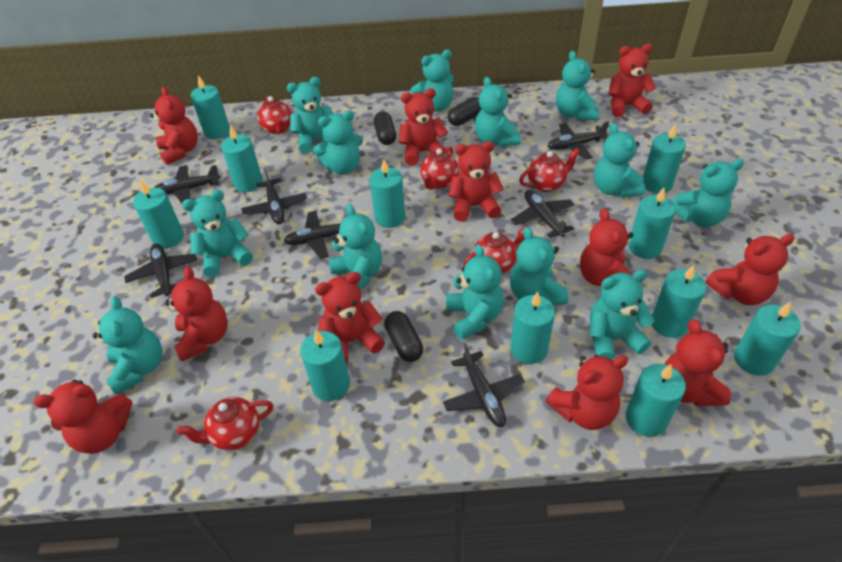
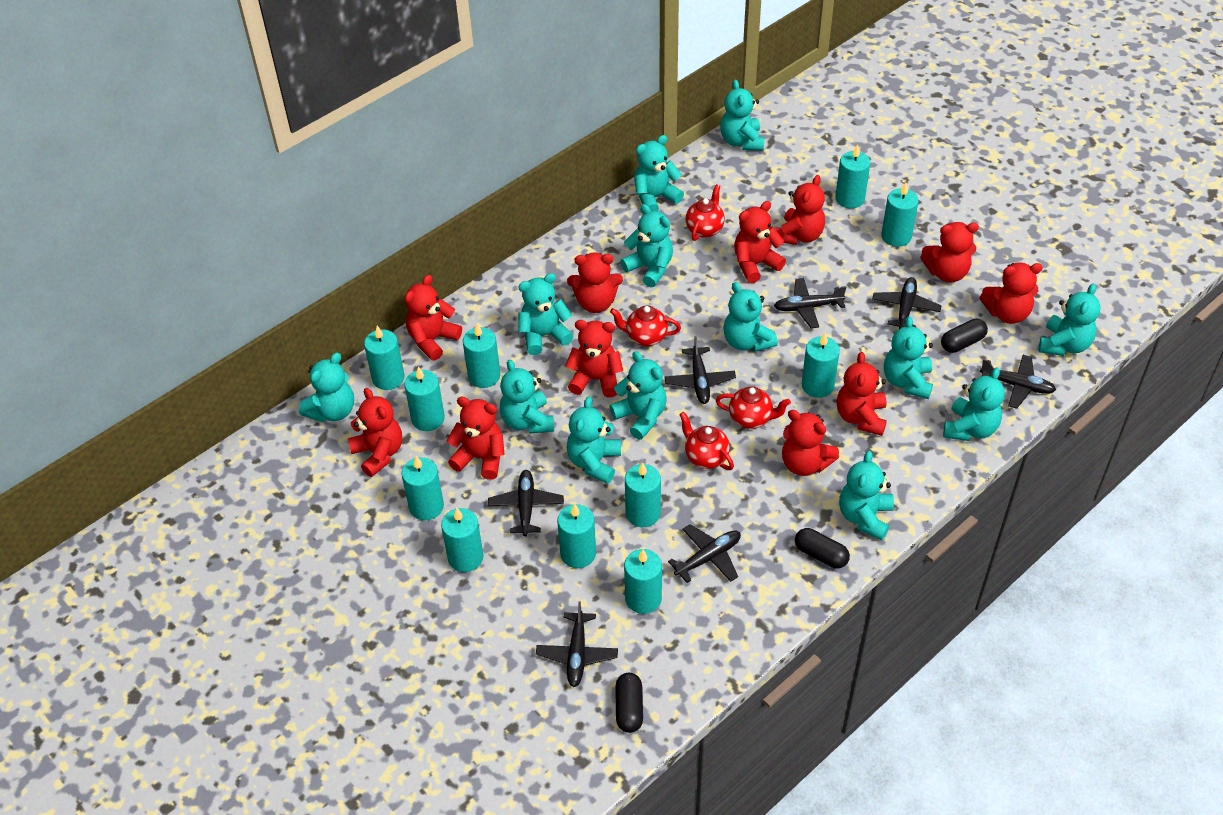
red teapot: [177,397,273,451] [257,96,292,134] [420,146,459,190] [463,225,528,274] [519,148,580,192] = 5 -> [610,306,681,346] [679,412,734,470] [685,184,725,241] [716,386,791,429] = 4

